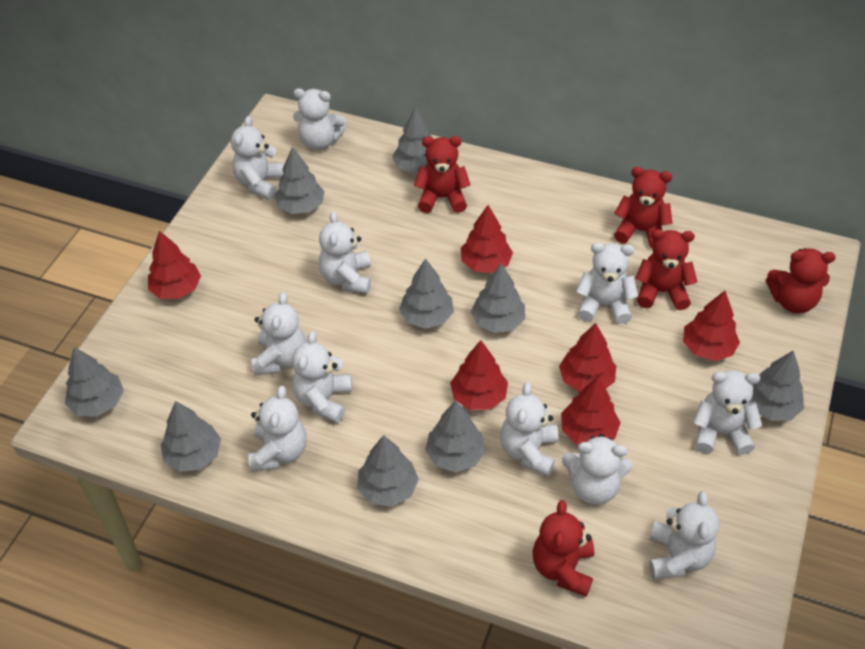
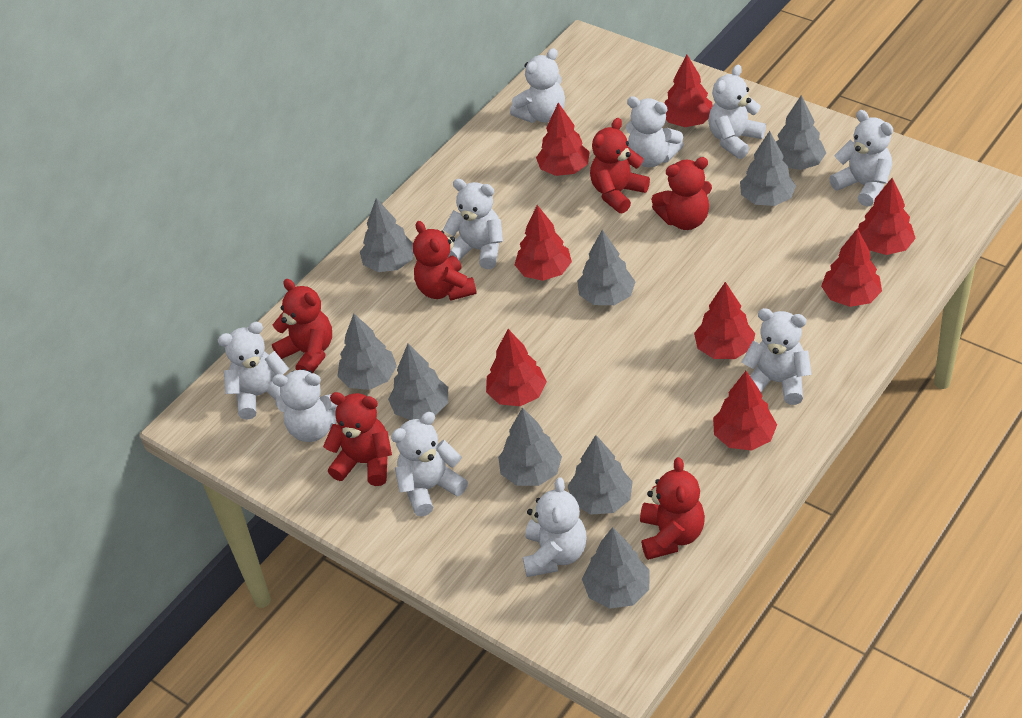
red teddy bear: [414,136,470,213] [533,500,594,597] [614,167,673,248] [635,229,697,310] [766,248,836,313] = 5 -> [272,279,332,373] [323,392,392,486] [413,221,477,301] [590,118,650,213] [640,457,705,560] [651,157,712,230] = 6
red tree: [148,231,201,299] [450,340,508,410] [461,205,513,273] [559,323,616,392] [561,376,621,444] [683,291,740,361] = 6 -> [486,329,547,406] [515,205,572,281] [536,103,590,176] [664,55,713,127] [694,282,755,359] [713,371,777,451] [821,229,882,307] [858,178,916,255] = 8
white teddy bear: [231,116,284,200] [248,386,307,472] [252,292,306,375] [292,331,352,423] [293,88,346,150] [319,211,371,294] [500,382,559,476] [562,434,632,505] [576,242,638,324] [649,491,720,579] [693,370,762,455] = 11 -> [218,322,289,420] [272,369,337,442] [391,412,468,516] [443,179,503,269] [510,48,565,123] [523,477,587,577] [626,96,684,167] [708,65,766,159] [742,308,812,405] [829,110,893,207] = 10

